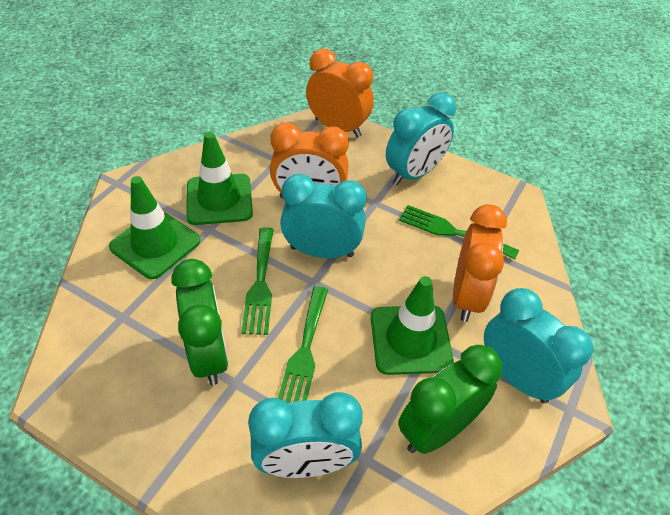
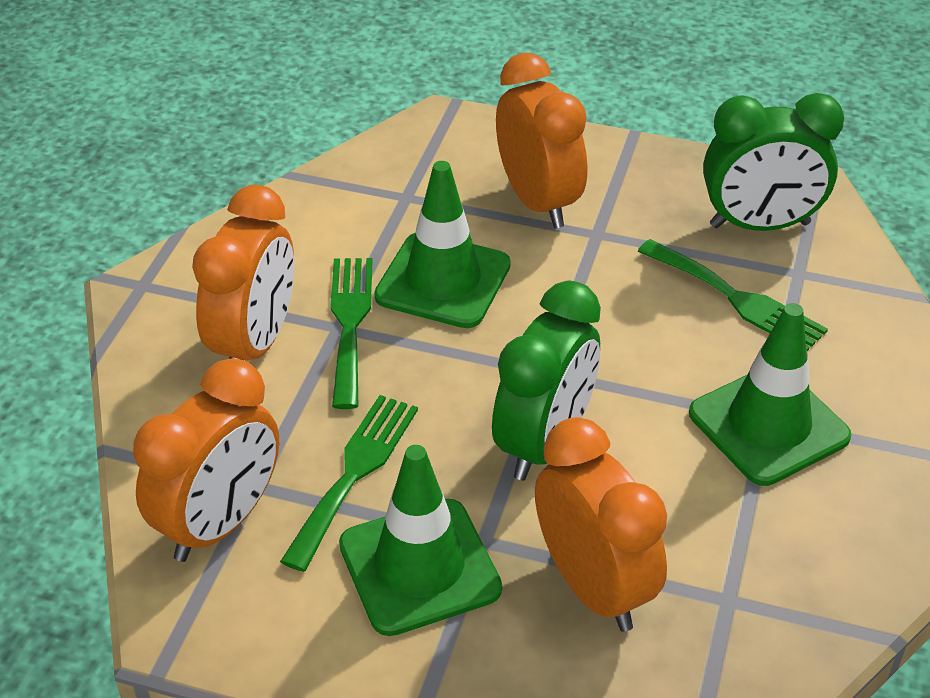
orange clock: [270,123,349,198] [306,48,374,137] [453,204,507,322] = 3 -> [133,358,279,562] [192,185,294,360] [496,53,587,228] [535,417,667,632] = 4
turquoise clock: [248,392,363,478] [280,174,367,258] [386,93,456,185] [484,288,593,403] = 4 -> none = 0

